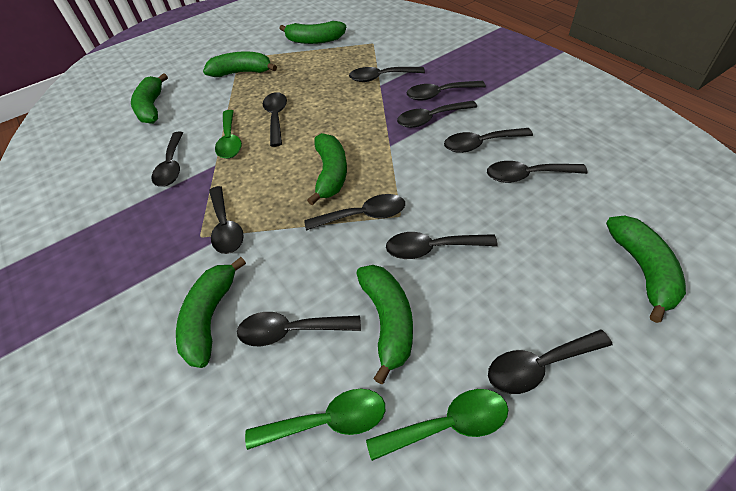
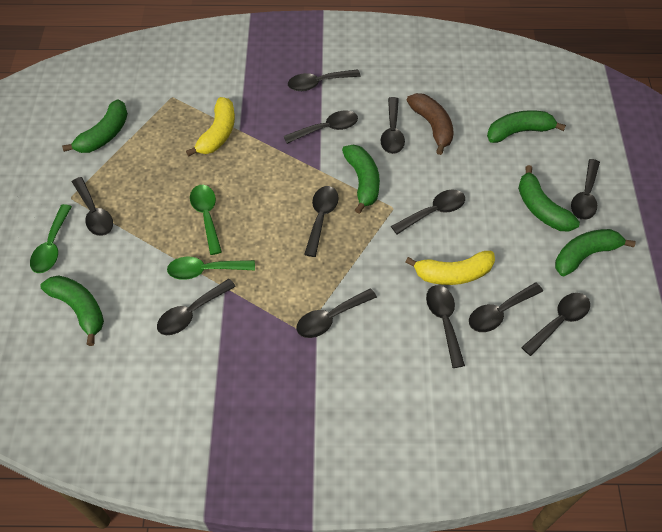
brown banana: none = 0 -> [407,93,454,155] = 1
green banana: [131,73,168,124] [176,257,246,368] [203,52,277,77] [279,21,346,44] [307,133,347,205] [356,265,413,384] [606,216,686,323] = 7 -> [40,275,104,346] [62,99,128,153] [342,144,380,214] [487,110,566,143] [518,165,580,231] [555,229,636,276] = 6
yellow banana: none = 0 -> [186,97,235,156] [405,251,495,285] = 2

